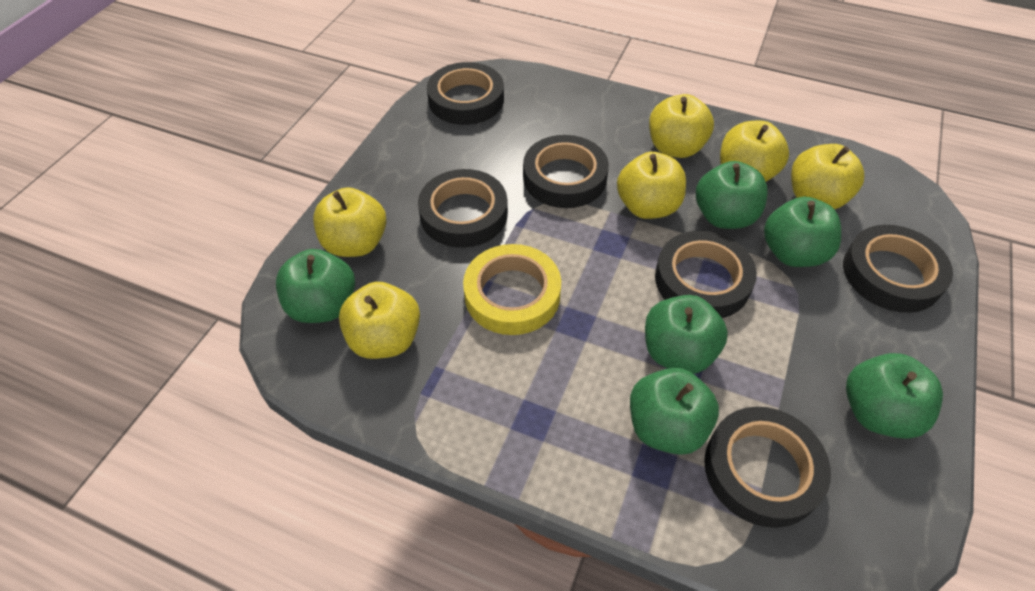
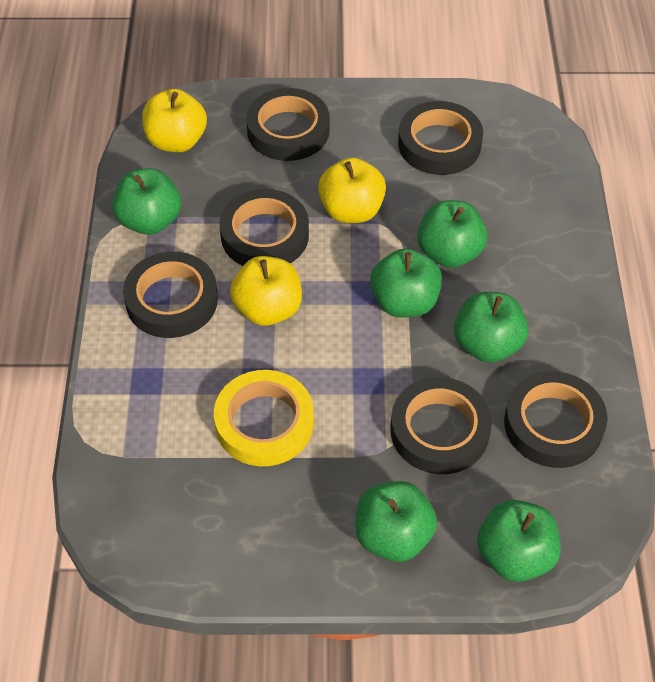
yellow apple: [313,187,386,257] [339,282,420,359] [617,152,686,219] [649,94,714,158] [720,121,789,182] [791,144,864,209] = 6 -> [142,89,207,152] [230,256,302,326] [318,157,386,223] = 3

